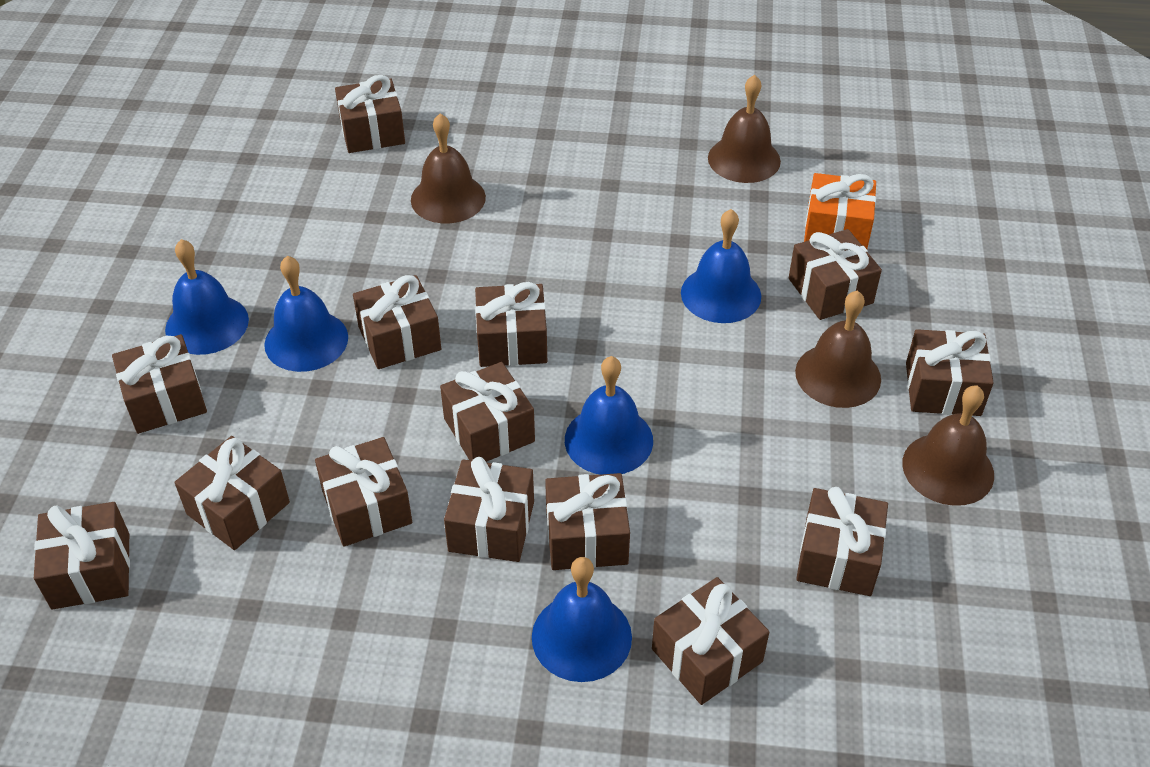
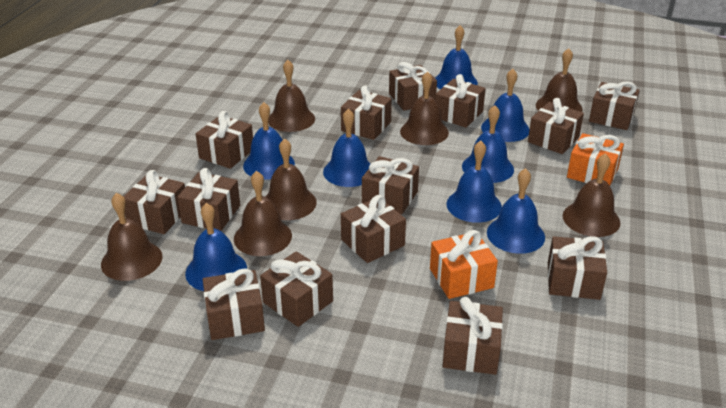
blue bell: [165,239,249,355] [264,256,348,372] [532,557,632,682] [565,356,653,475] [681,209,761,323] = 5 -> [185,203,247,291] [243,102,295,180] [323,109,371,187] [435,25,478,89] [446,141,502,223] [462,105,514,183] [481,69,530,142] [487,168,545,254] = 8
brown bell: [411,113,486,223] [708,75,781,183] [795,290,881,408] [902,385,994,506] = 4 -> [101,193,163,281] [234,171,292,256] [265,138,317,220] [268,60,315,132] [400,71,449,145] [536,48,583,112] [563,153,620,237] = 7
orange gift: [804,173,876,249] = 1 -> [430,230,498,299] [567,133,624,186] = 2

